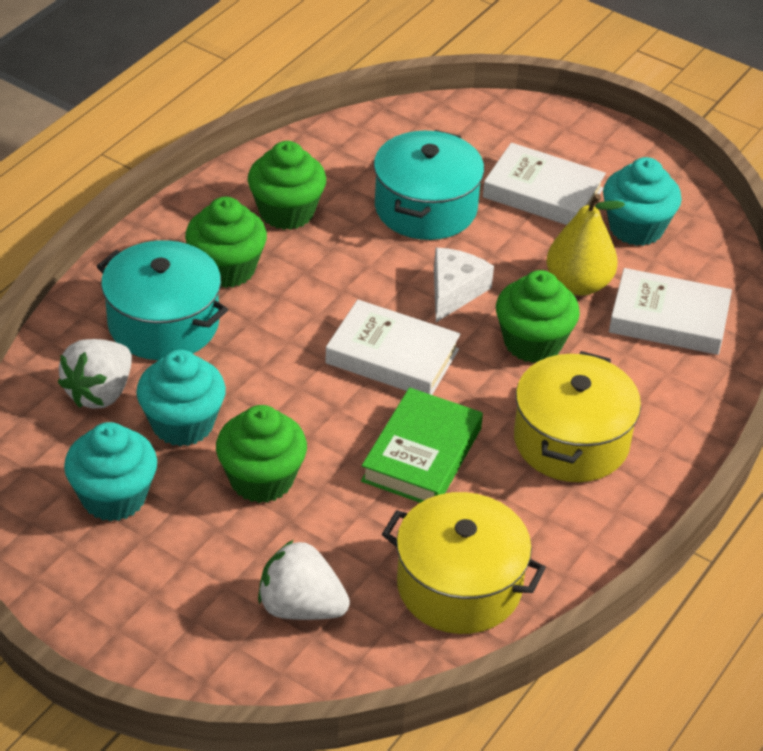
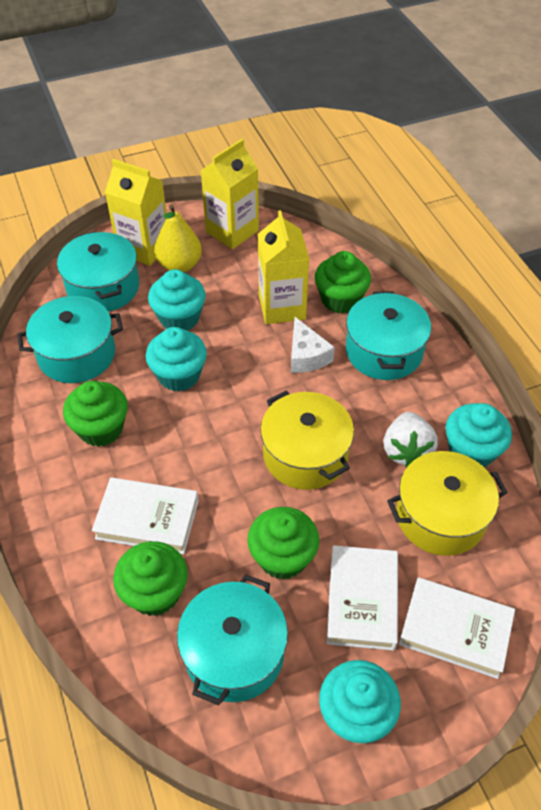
green book: [361,388,483,503] = 1 -> none = 0
turquoise cupcake: [64,422,157,522] [136,350,226,446] [603,157,682,246] = 3 -> [146,327,207,391] [148,269,206,330] [319,660,401,743] [446,403,512,467] = 4
turquoise pot: [97,240,228,360] [374,130,484,240] = 2 -> [17,296,123,383] [57,231,139,312] [177,574,288,705] [346,291,431,380] = 4
white strawberry: [58,339,132,409] [258,540,350,620] = 2 -> [384,412,438,467] = 1
yellow carton: none = 0 -> [105,159,166,266] [200,139,259,249] [258,210,309,324] = 3

